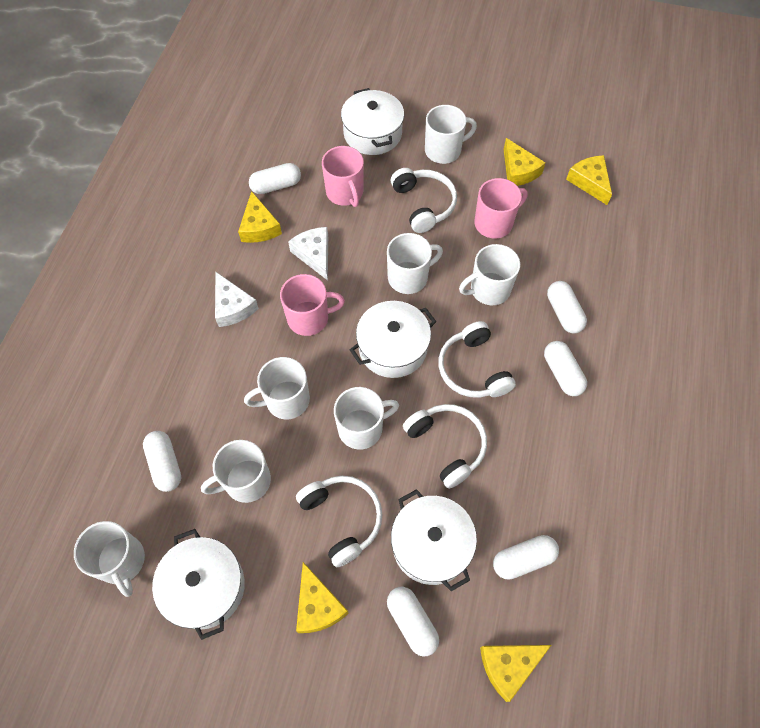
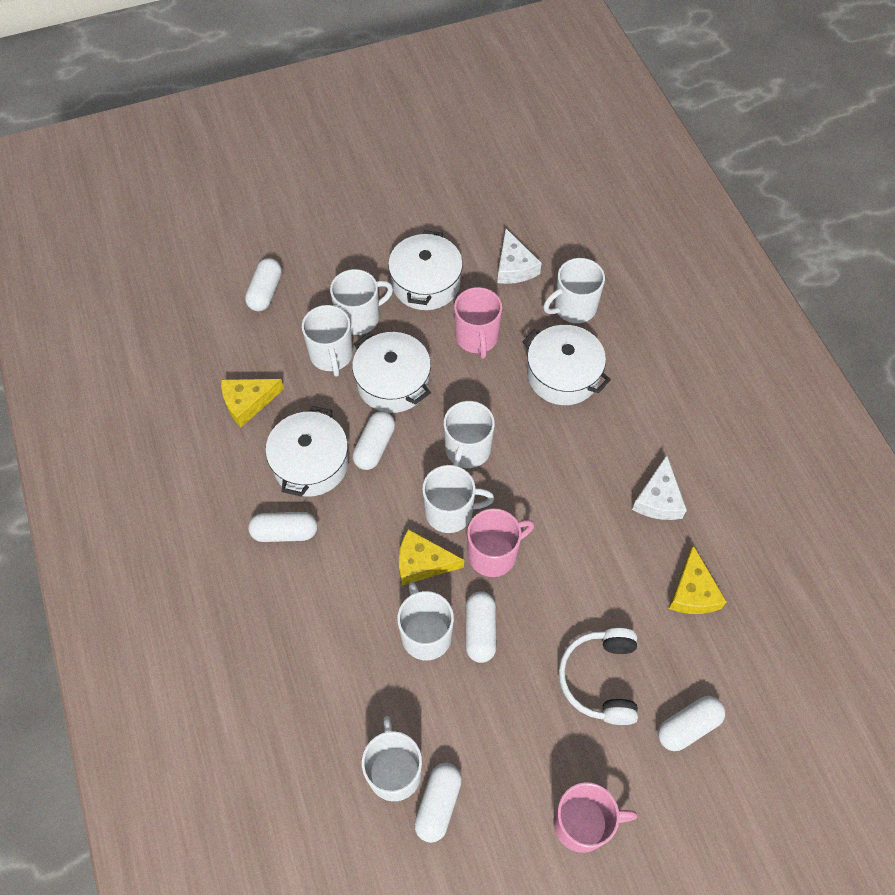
white headphones: [296,476,382,567] [391,168,457,233] [403,404,487,489] [438,321,516,398] = 4 -> [558,628,638,725] = 1
yellow cheese: [238,191,282,243] [296,562,349,633] [480,645,551,702] [503,138,545,186] [566,155,612,205] = 5 -> [221,379,284,427] [399,529,464,585] [669,545,727,614] = 3

